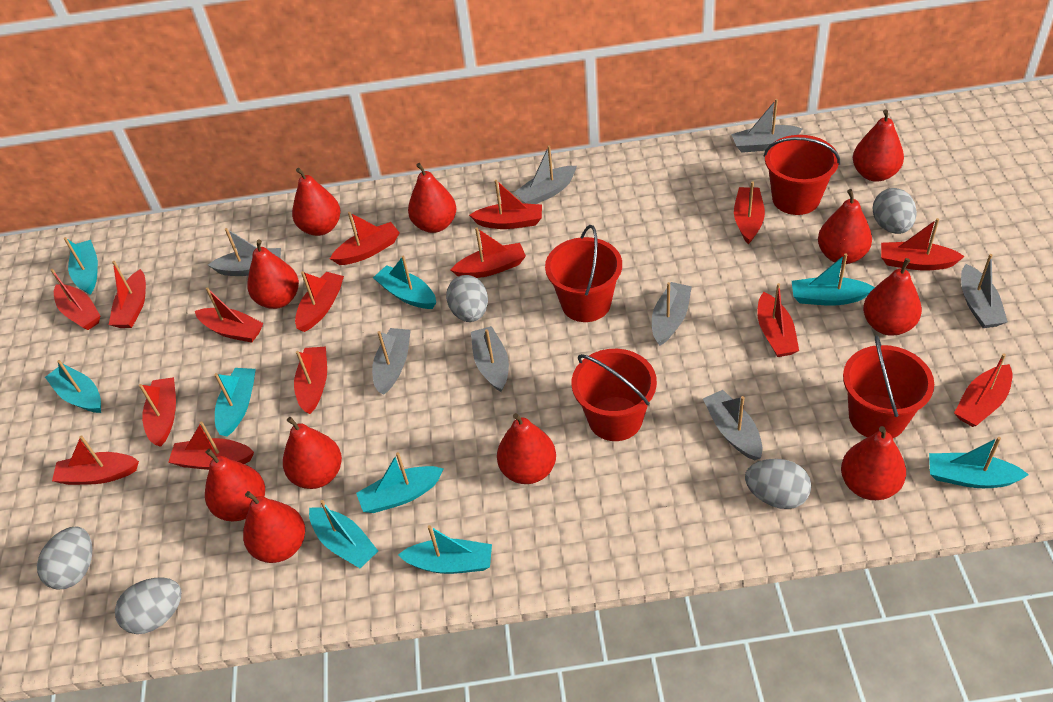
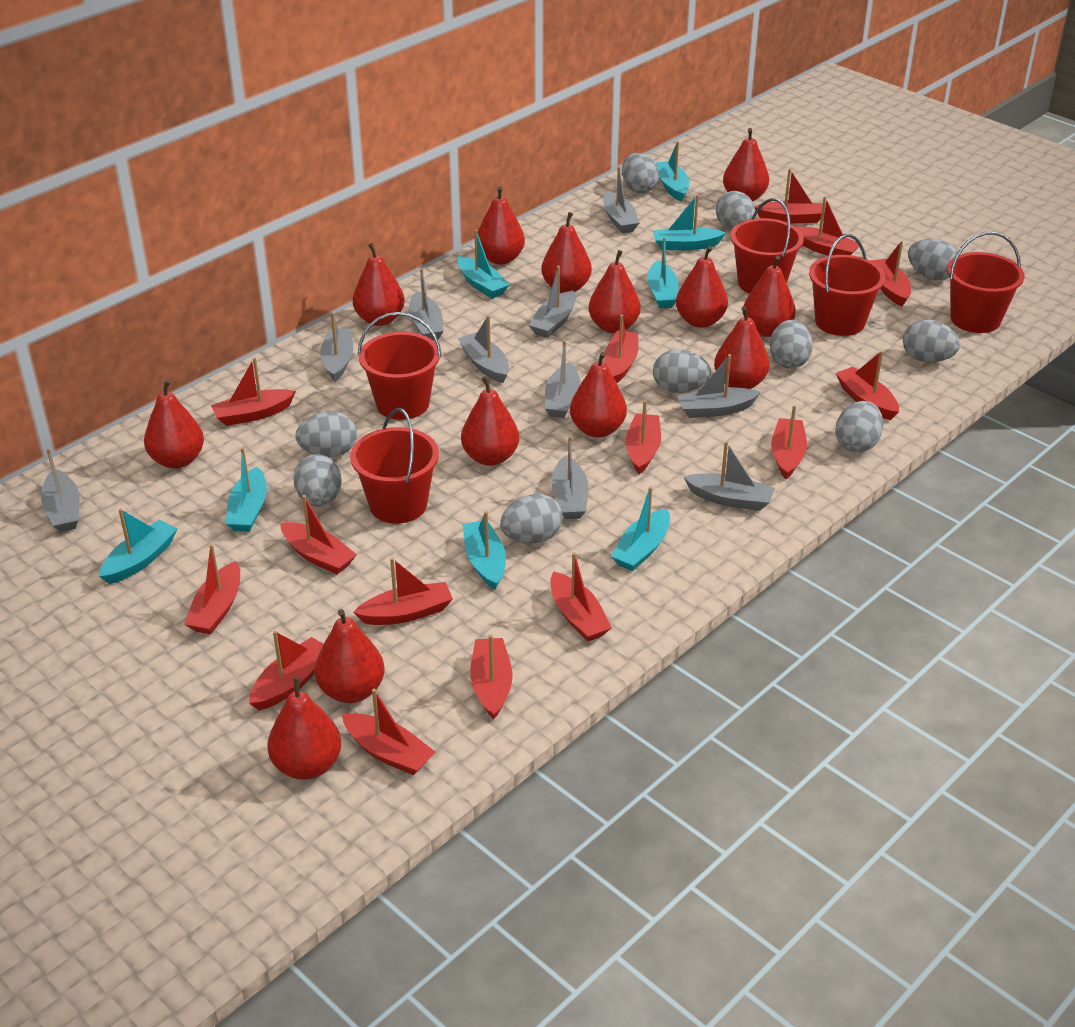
grey boat: [208,228,281,276] [372,328,411,395] [471,326,509,392] [514,145,577,204] [652,282,692,346] [703,390,763,460] [731,99,803,153] [961,254,1008,328] = 8 -> [41,448,80,532] [320,312,353,382] [409,268,444,340] [458,315,509,383] [529,266,576,338] [545,340,580,418] [552,436,589,519] [603,166,640,233] [677,354,761,418] [684,441,775,511] = 10
grey egg: [37,526,93,589] [115,577,181,634] [446,275,488,322] [745,459,811,509] [873,188,917,234] = 5 -> [293,454,342,506] [295,411,357,457] [500,494,563,544] [622,153,659,193] [653,349,711,393] [716,191,755,230] [770,320,813,369] [835,401,883,453] [903,320,960,362] [908,239,958,280] = 10
red bucket: [545,225,622,322] [572,349,657,441] [764,135,840,215] [843,335,934,438] = 4 -> [350,408,439,524] [358,312,442,420] [730,198,804,294] [809,234,885,336] [947,232,1025,333] = 5
red pear: [205,449,265,521] [243,491,305,563] [247,240,299,309] [283,417,342,489] [292,168,341,236] [408,163,456,233] [497,413,556,484] [818,189,872,264] [841,426,906,500] [853,109,904,182] [863,258,922,336] = 11 -> [144,380,204,469] [267,677,341,780] [314,609,385,703] [353,243,405,326] [461,376,519,466] [477,187,525,264] [541,212,592,293] [570,352,627,438] [589,250,641,333] [676,246,728,328] [714,306,770,389] [723,128,769,202] [743,256,796,337] = 13
turquoise boat: [45,360,101,413] [64,237,98,295] [214,368,256,437] [309,500,378,568] [356,452,443,513] [373,256,436,309] [398,525,492,574] [792,253,875,306] [929,437,1029,488] = 9 -> [99,509,177,584] [226,447,267,532] [457,230,510,299] [463,511,506,590] [611,487,670,571] [647,237,679,308] [653,194,726,250] [656,141,689,202] = 8

